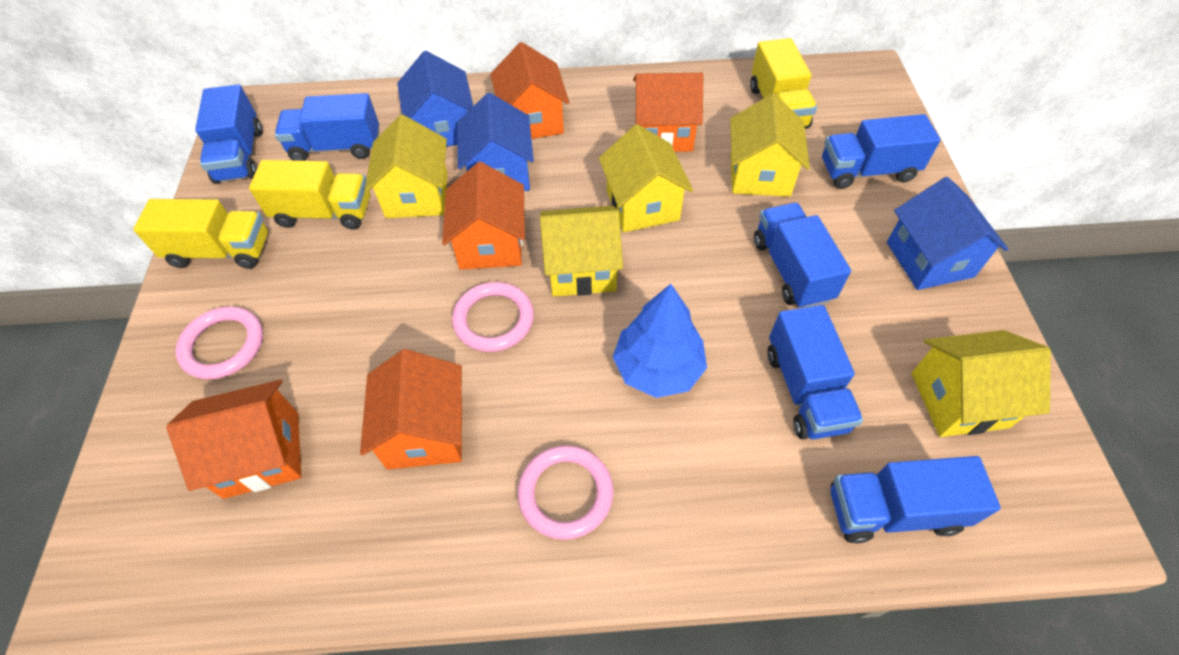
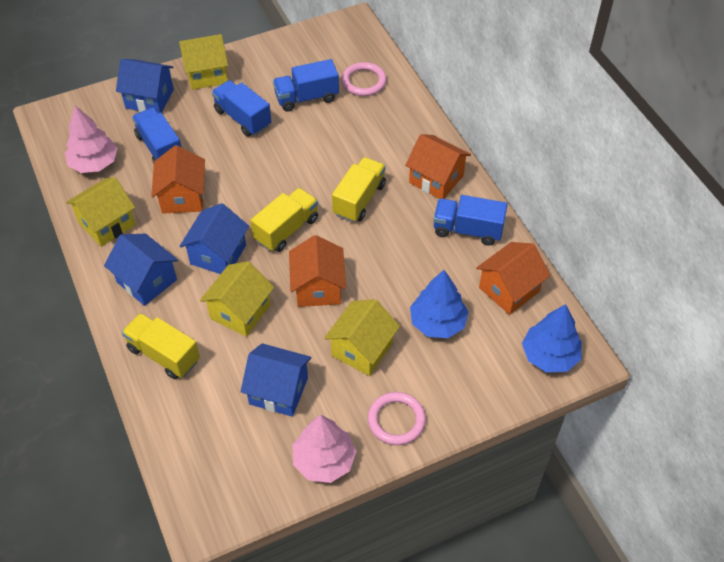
blue house: [397,51,473,147] [457,93,534,191] [887,177,1008,290] = 3 -> [104,234,178,306] [116,59,174,113] [180,203,249,274] [241,343,311,417] = 4
blue tree: [613,284,707,398] = 1 -> [410,270,469,338] [522,304,582,372] = 2
blue truck: [195,84,263,184] [275,93,379,161] [754,203,851,308] [768,305,863,440] [822,114,941,189] [830,456,1001,543] = 6 -> [132,108,181,164] [212,80,271,137] [273,59,339,112] [433,195,508,246] = 4
orange house: [166,380,301,499] [360,349,462,469] [442,162,525,270] [490,42,569,139] [633,73,703,152] = 5 -> [151,145,205,214] [289,235,346,307] [405,134,471,199] [476,242,551,315] = 4
pink ring: [175,306,263,379] [452,282,534,352] [518,445,613,540] = 3 -> [341,62,387,96] [368,392,426,445] = 2
pink tree: none = 0 -> [65,106,117,173] [293,415,356,483] = 2
yellow house: [365,115,448,218] [540,206,623,297] [599,124,693,232] [730,93,810,197] [911,330,1051,437] = 5 -> [66,177,136,247] [179,34,228,90] [200,261,274,337] [324,299,400,376] = 4

